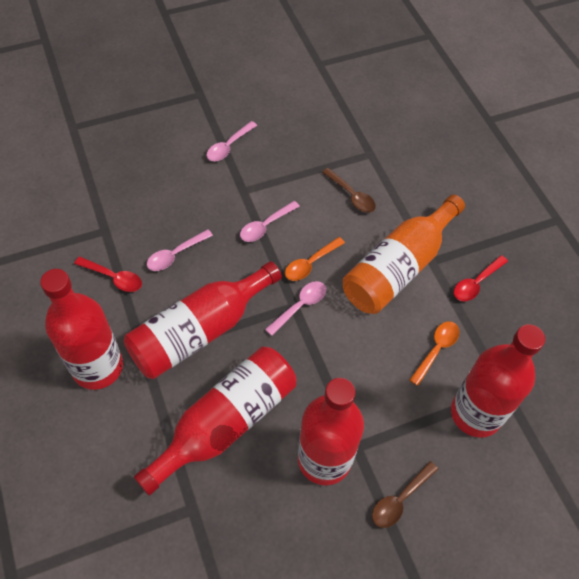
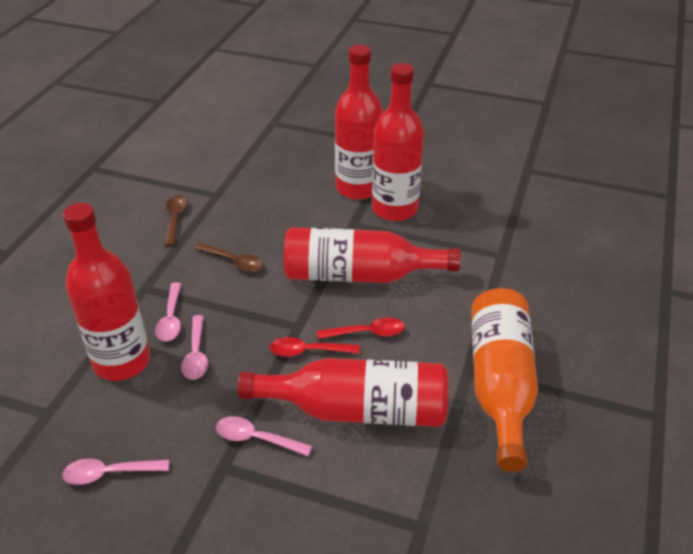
orange spoon: [285,237,345,281] [409,322,460,386] = 2 -> none = 0

